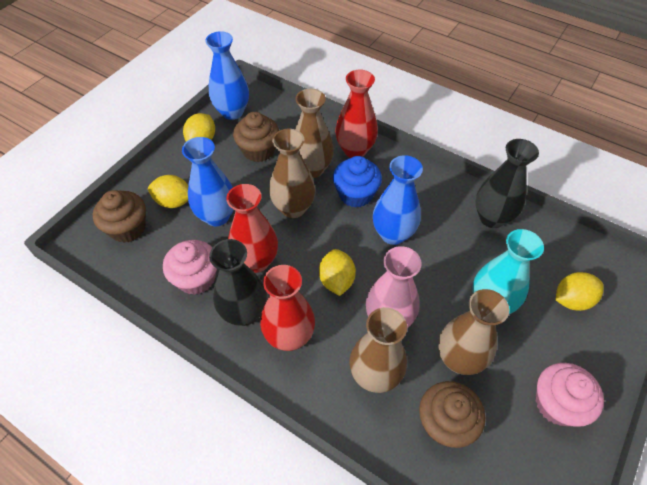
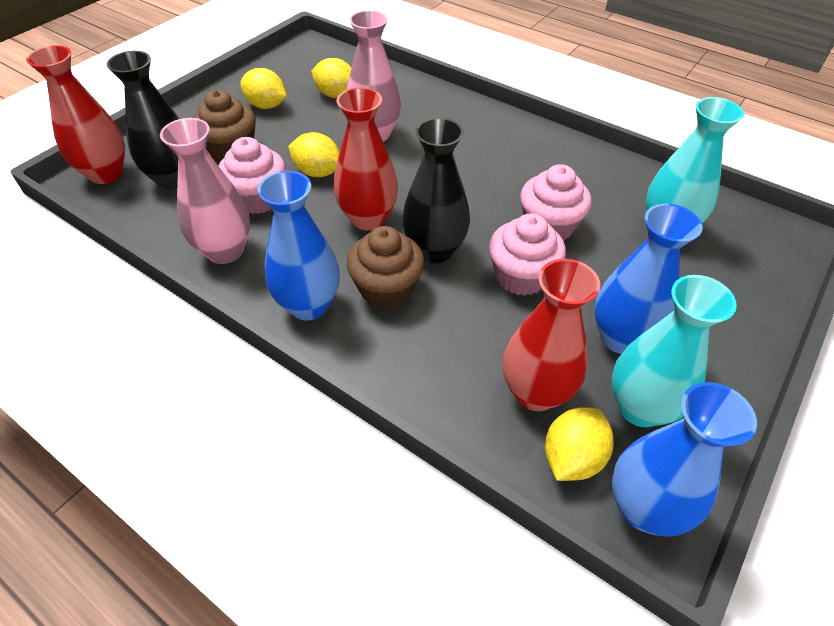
blue cupcake: [333,156,382,207] = 1 -> none = 0
brown cupcake: [93,190,146,243] [233,112,279,162] [419,381,485,448] = 3 -> [193,90,256,162] [347,226,425,309] = 2
brown vase: [269,129,315,218] [295,88,334,178] [350,307,407,393] [438,289,509,375] = 4 -> none = 0
pink cupcake: [163,240,217,295] [536,363,604,427] = 2 -> [218,137,286,214] [489,213,566,296] [520,164,592,241] = 3
pink vase: [366,246,422,328] = 1 -> [160,118,250,264] [347,10,401,142] = 2
turquoise vase: [472,229,544,314] = 1 -> [612,275,737,427] [646,97,744,223] = 2

